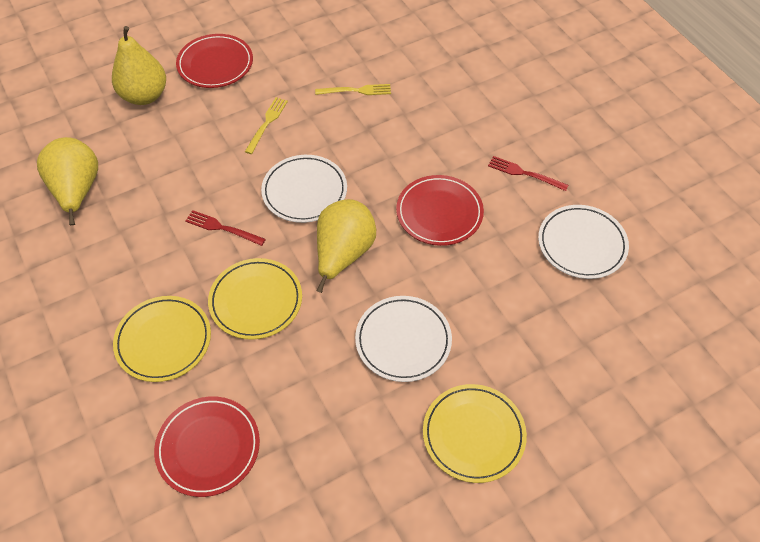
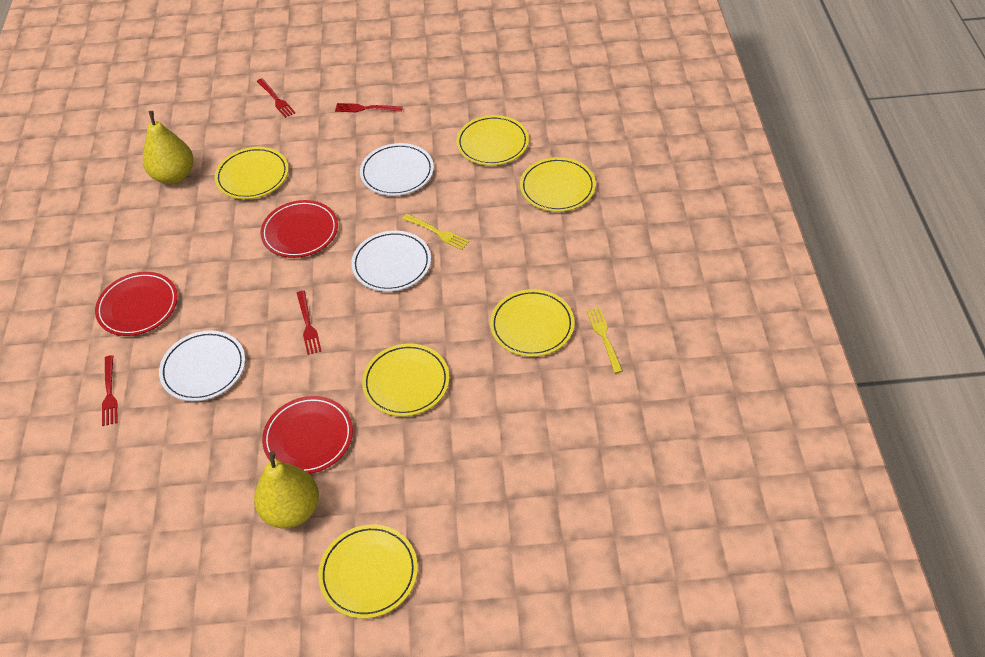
red fork: [185,210,266,246] [488,156,569,191] = 2 -> [102,355,117,426] [257,78,295,118] [297,291,321,355] [335,103,403,112] = 4
yellow pear: [37,137,98,225] [112,26,166,105] [317,199,376,293] = 3 -> [143,111,193,184] [254,451,319,528] = 2
yellow plate: [113,296,211,382] [208,258,302,340] [423,384,527,483] = 3 -> [215,147,289,199] [318,525,418,619] [362,343,450,417] [456,115,529,166] [490,289,575,357] [520,157,596,212] = 6

